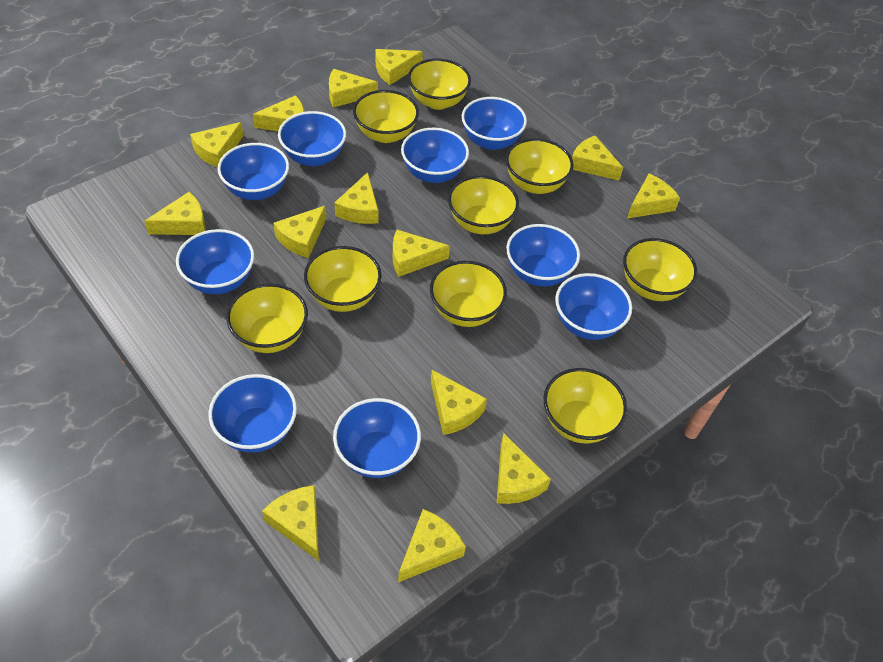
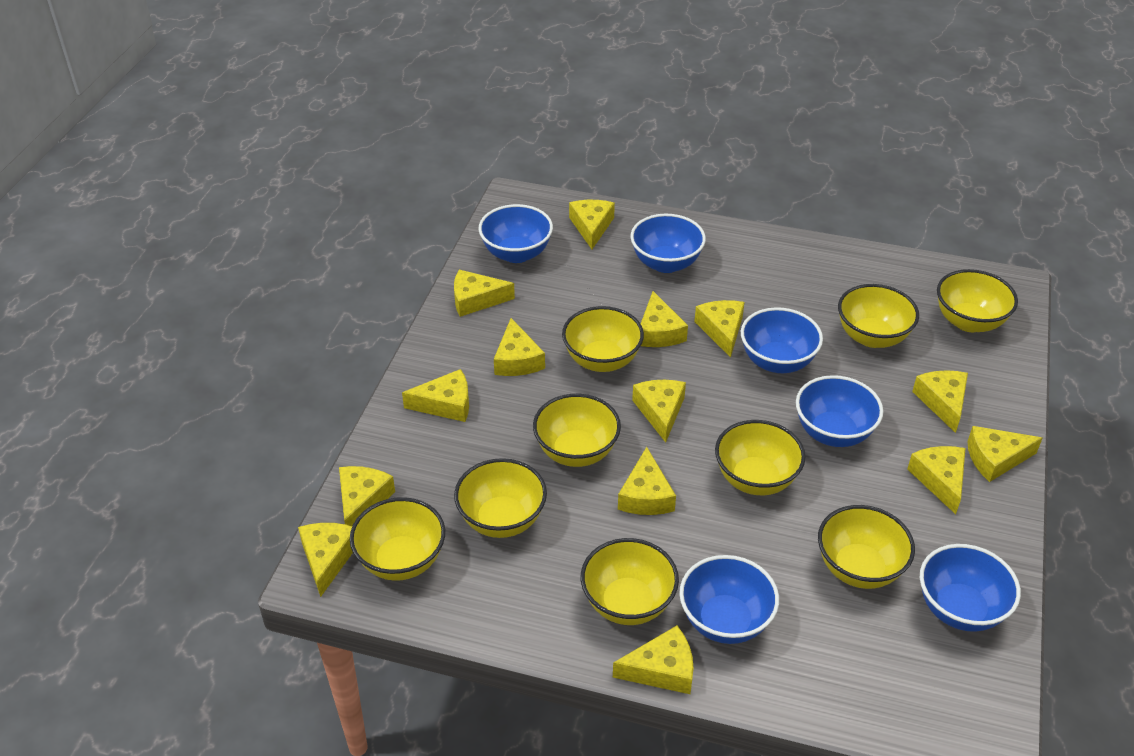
blue bowl: [176,229,254,294] [208,374,297,453] [218,143,289,200] [278,111,346,166] [333,398,421,478] [401,128,469,183] [462,97,527,150] [506,224,580,287] [555,273,632,340] = 9 -> [479,204,553,263] [630,214,706,273] [679,555,779,644] [741,307,823,373] [796,375,883,447] [920,544,1021,632] = 6

